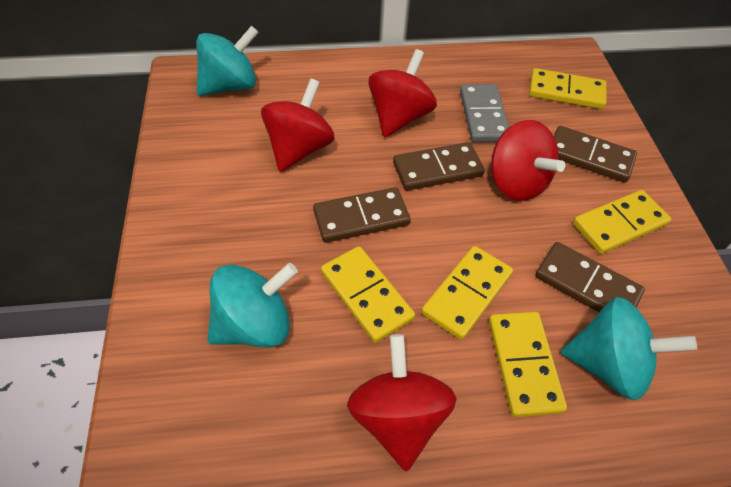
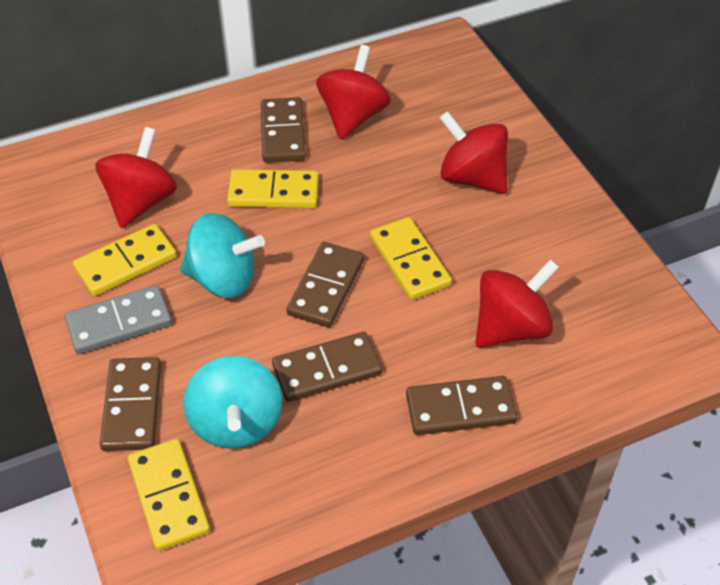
brown domino: [313,187,411,243] [393,142,485,191] [535,242,645,312] [554,126,637,183] = 4 -> [100,357,161,451] [261,97,306,163] [272,332,382,402] [286,242,364,327] [406,376,517,435] = 5
turquoise spinning top: [196,26,259,96] [207,263,298,347] [561,297,697,400] = 3 -> [180,213,265,298] [183,356,282,449] = 2
yellow domino: [321,246,415,343] [421,246,513,340] [489,312,567,417] [529,68,606,109] [573,190,671,254] = 5 -> [73,224,177,296] [128,439,210,551] [227,169,319,208] [370,217,452,300] = 4

